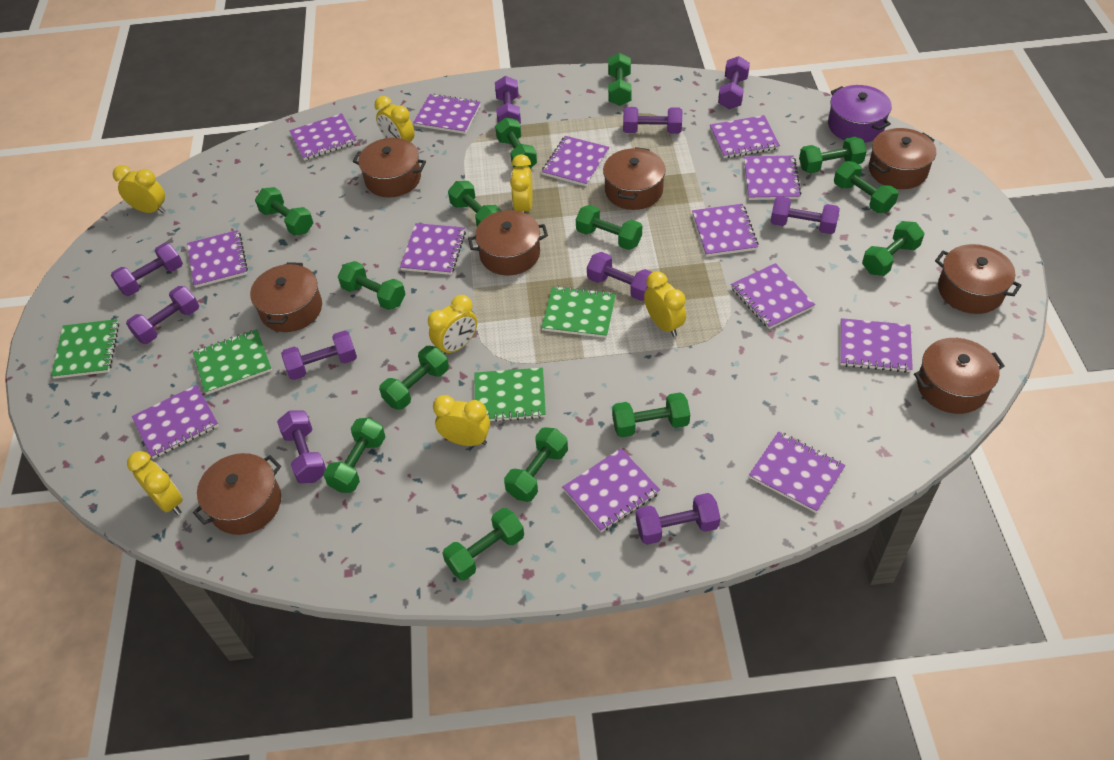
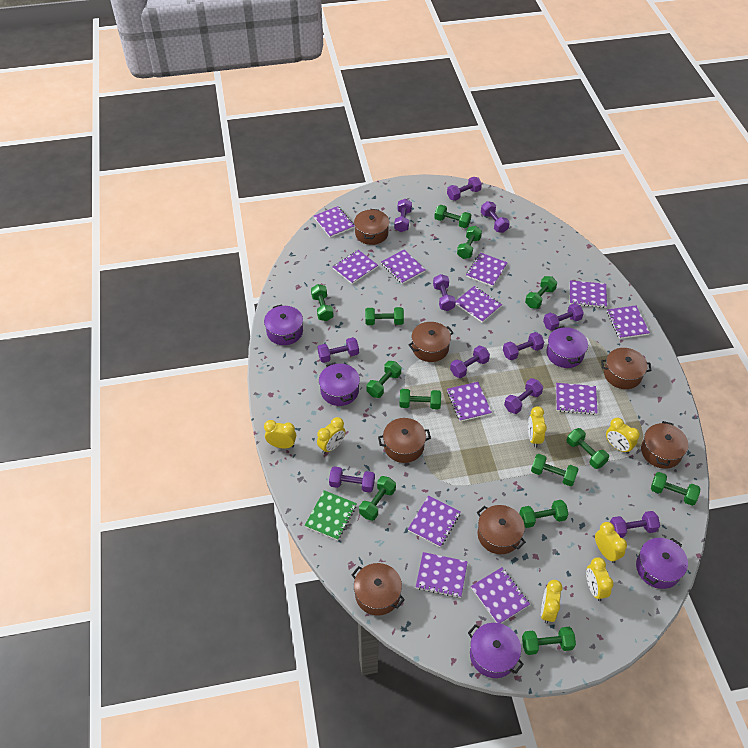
brown pot: [193,453,281,535] [250,262,322,332] [353,138,426,197] [468,210,548,276] [603,147,666,210] [869,128,936,189] [914,338,1005,414] [935,244,1022,314] = 8 -> [352,563,405,615] [354,209,389,245] [378,418,431,463] [409,322,454,362] [477,505,526,554] [601,348,651,389] [641,421,688,469] = 7
green dumbbell: [255,187,313,236] [324,418,385,493] [338,261,406,310] [379,346,449,410] [442,508,524,580] [448,181,501,227] [495,117,537,168] [504,427,568,502] [576,205,642,250] [608,53,632,106] [612,392,690,438] [799,137,867,173] [834,161,899,213] [862,221,924,276] = 14 -> [311,284,334,321] [359,476,396,521] [365,307,404,325] [367,361,401,398] [399,389,441,409] [434,205,471,228] [457,226,482,259] [519,500,568,528] [522,627,576,655] [525,276,557,309] [531,454,578,486] [567,428,609,469] [651,472,700,506] = 13
green notebook: [51,319,119,379] [193,329,272,394] [475,368,546,422] [541,286,616,338] = 4 -> [304,490,357,540] = 1
purple dumbbell: [111,243,183,296] [126,286,199,344] [277,410,326,483] [281,330,357,380] [495,76,521,124] [587,252,652,301] [623,107,682,134] [636,493,720,545] [718,56,750,109] [771,196,840,234] = 10 -> [318,337,359,363] [329,466,375,492] [394,199,412,232] [433,274,456,311] [447,177,482,201] [450,346,490,378] [481,201,510,233] [503,332,544,360] [504,378,543,414] [543,303,584,331] [610,511,660,538] = 11
purple notebook: [132,385,219,459] [187,230,248,288] [289,113,357,161] [400,223,466,275] [413,94,481,134] [542,136,609,187] [563,448,660,532] [692,204,759,257] [710,115,780,158] [731,263,815,329] [744,156,802,200] [749,431,846,513] [840,318,913,373] = 13 -> [314,206,355,238] [332,250,378,284] [381,250,426,284] [408,496,461,547] [416,552,468,598] [447,382,492,422] [455,286,502,323] [466,253,507,287] [471,567,530,624] [556,383,598,415] [570,281,607,308] [607,305,650,339] = 12
purple pot: [828,85,892,143] = 1 -> [264,304,303,345] [319,362,360,406] [468,623,524,678] [546,326,588,368] [636,538,688,589] = 5

